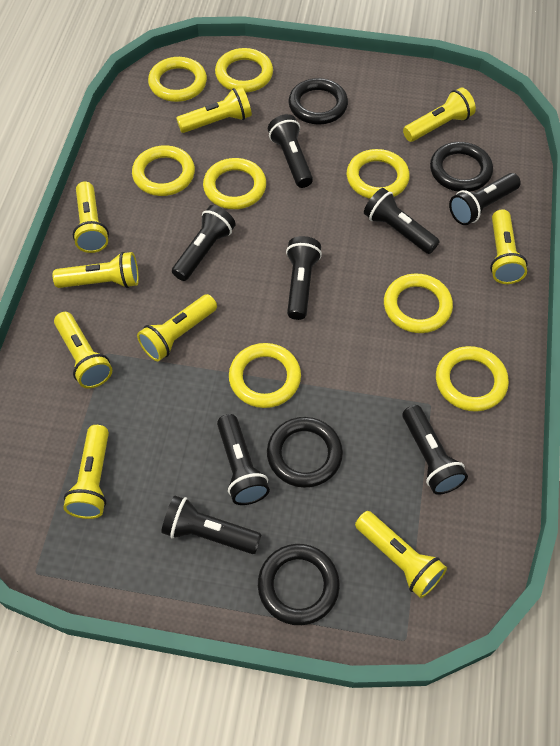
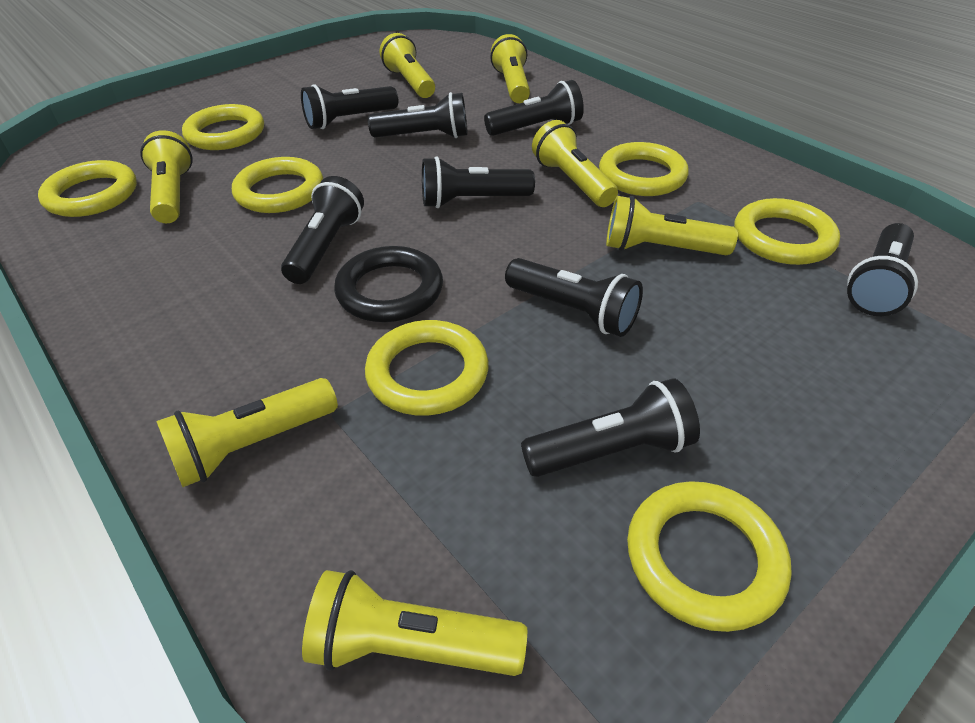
black ring: [258,544,340,625] [267,417,343,488] [289,78,348,124] [430,142,493,192] = 4 -> [334,246,443,322] = 1
yellow flashlight: [53,252,139,288] [54,312,112,388] [63,425,109,519] [73,182,109,253] [137,294,217,361] [176,87,252,133] [355,511,447,598] [403,87,476,142] [490,209,528,284] = 9 -> [140,130,193,223] [156,378,338,487] [302,570,527,676] [380,33,435,98] [490,34,530,103] [532,120,618,207] [606,196,738,255] = 7
yellow ring: [132,145,195,196] [148,57,207,102] [203,158,266,209] [215,48,273,93] [229,343,301,408] [347,149,410,199] [384,273,453,333] [436,346,509,412] = 8 -> [38,160,137,217] [182,104,264,150] [232,157,323,213] [365,320,489,416] [599,142,689,196] [627,481,792,632] [734,198,840,265] = 7

